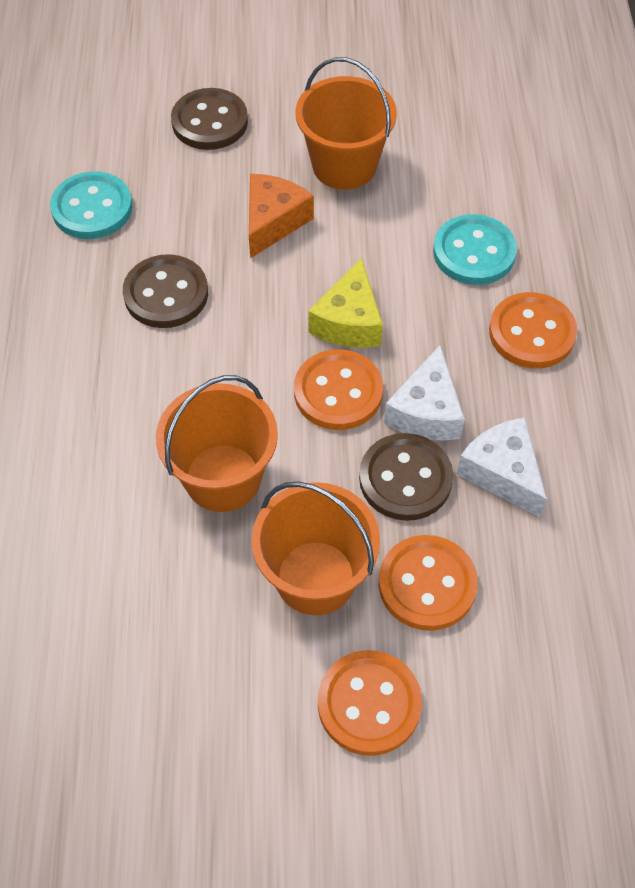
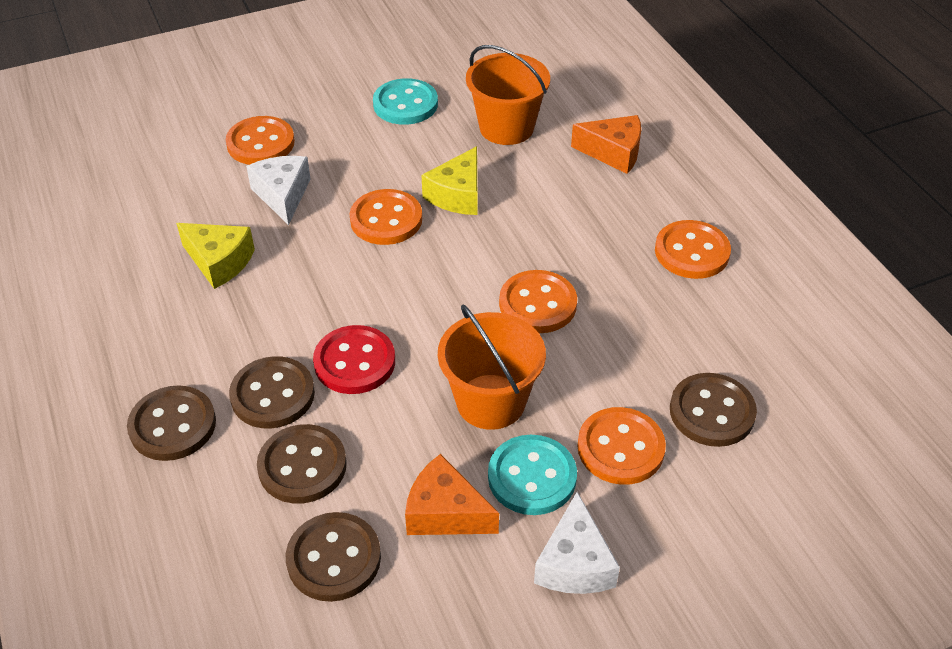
brown button: [123,254,208,328] [171,88,248,150] [359,433,453,521] = 3 -> [127,385,216,461] [229,356,315,429] [257,424,347,504] [286,512,381,602] [670,373,757,447] = 5
orange bucket: [156,375,278,512] [251,482,380,615] [296,57,397,190] = 3 -> [438,304,546,430] [466,45,550,145] = 2
orange button: [294,349,383,430] [318,650,422,756] [379,535,478,631] [489,292,577,369] = 4 -> [226,116,295,165] [350,189,422,245] [499,270,577,333] [577,407,666,485] [655,220,731,279] = 5
orange cheese: [249,174,314,259] = 1 -> [405,454,499,535] [571,115,641,174] = 2
red button: none = 0 -> [313,325,395,394] = 1
yellow cheese: [308,257,383,348] = 1 -> [176,223,255,289] [421,146,477,215] = 2

